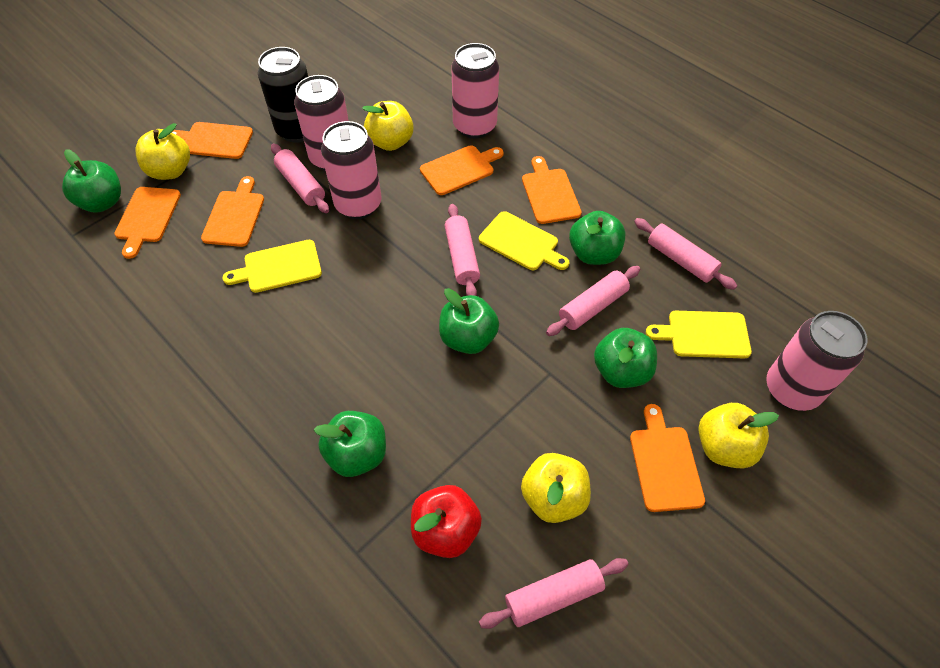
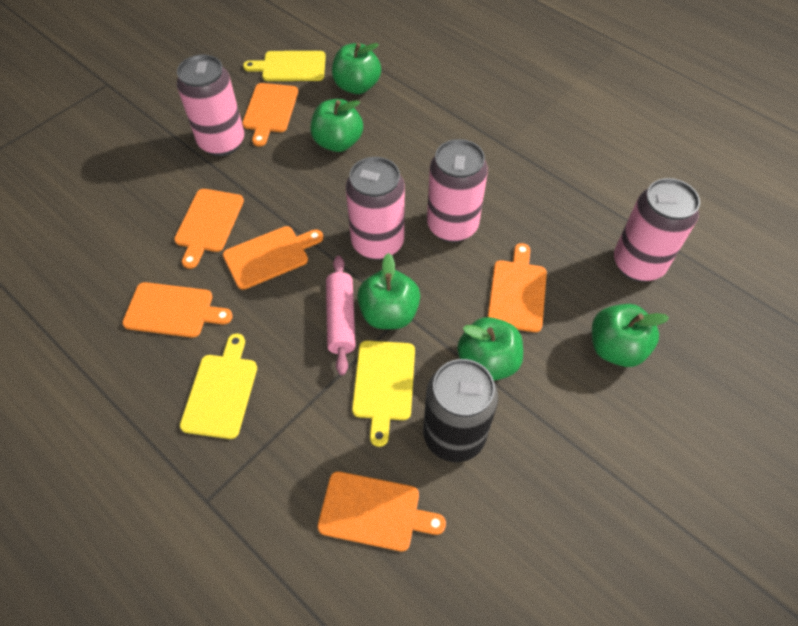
pink rolling pin: [271,144,329,213] [445,204,480,296] [479,558,629,629] [546,266,640,336] [634,218,737,290] = 5 -> [326,256,356,375] = 1
red apple: [411,485,482,558] = 1 -> none = 0
yellow apple: [136,123,190,180] [362,101,414,151] [521,453,591,523] [698,403,779,468] = 4 -> none = 0

